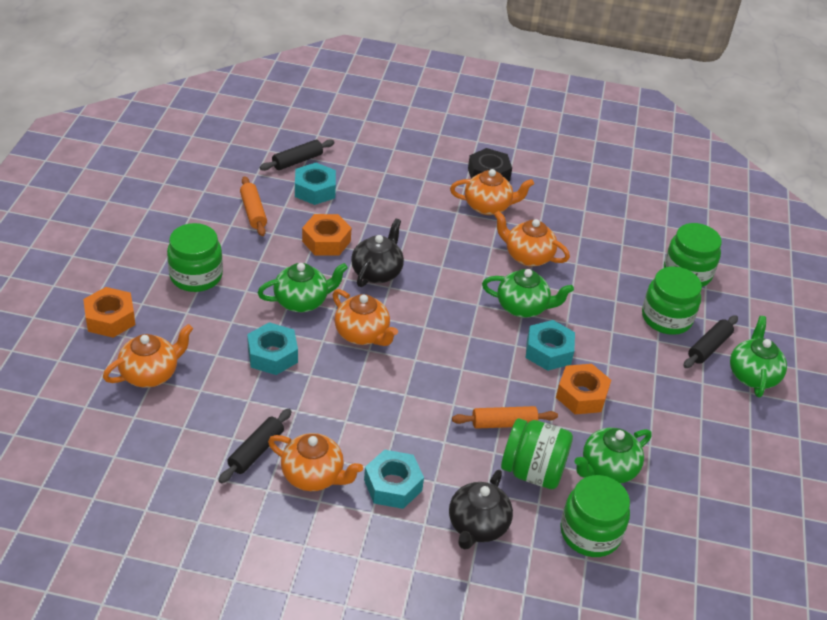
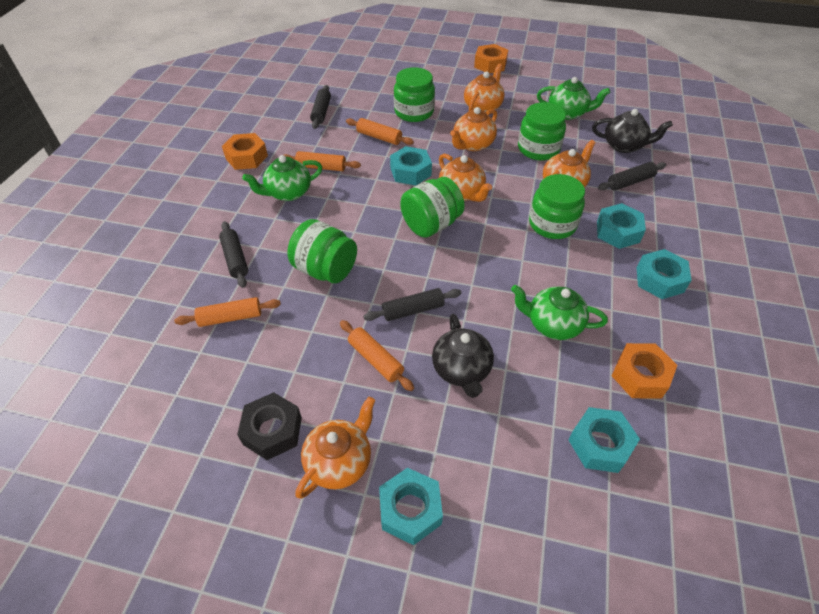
black rolling pin: [218,409,292,483] [260,139,335,171] [683,315,738,368] = 3 -> [219,221,248,288] [310,85,331,129] [364,288,461,321] [598,162,666,191] = 4
green teapot: [258,263,348,312] [482,269,574,318] [574,428,652,483] [730,316,787,397] = 4 -> [242,155,322,201] [511,285,608,340] [537,77,610,120] = 3
orange rolling pin: [240,176,267,236] [452,406,558,429] = 2 -> [174,297,281,327] [284,151,361,171] [340,320,414,391] [346,118,414,145] = 4
turquoise nut: [247,322,298,375] [295,163,336,205] [364,450,424,509] [526,320,575,371] = 4 -> [379,468,443,545] [390,146,432,185] [569,407,640,473] [597,203,646,249] [637,249,692,299] = 5

